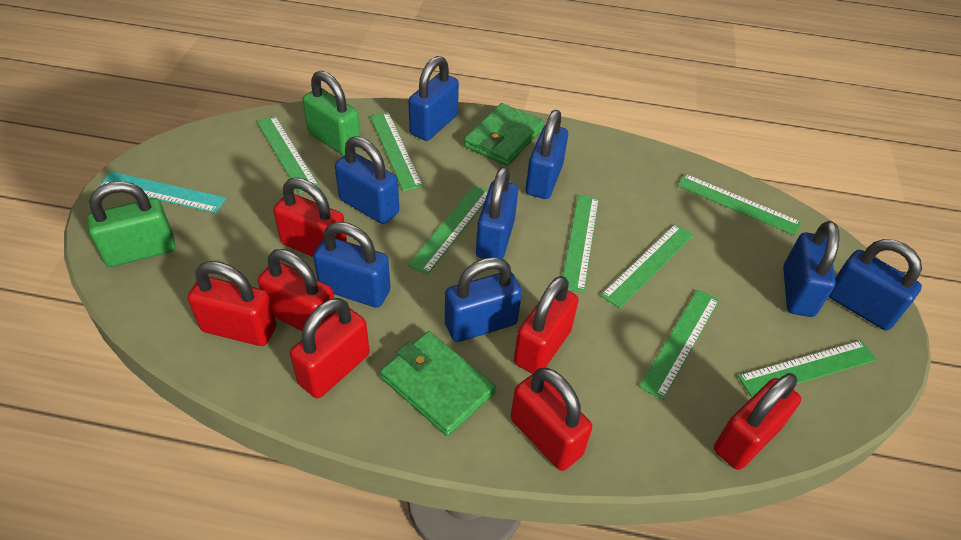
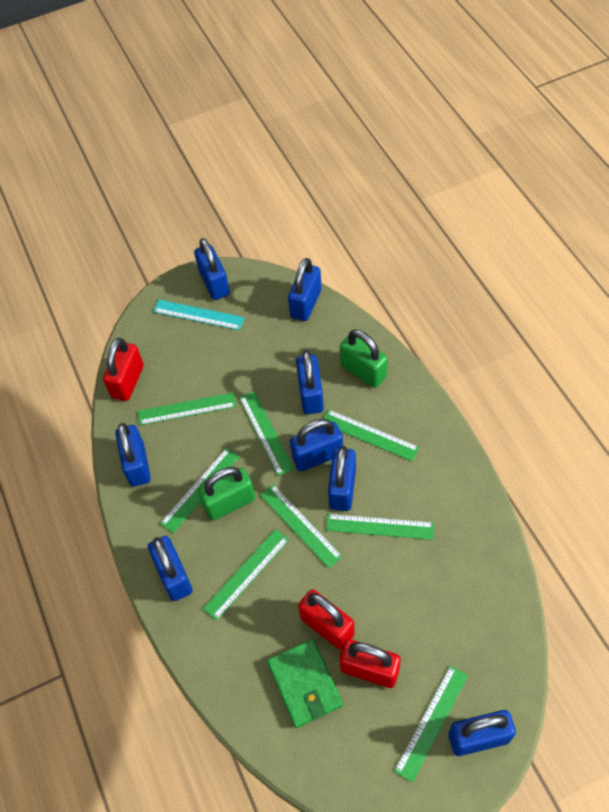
green wallet: [380,331,496,436] [464,103,544,166] = 2 -> [267,639,343,728] = 1
red padlock: [188,261,277,346] [258,249,336,331] [273,177,347,257] [290,298,370,398] [510,368,592,471] [514,276,579,374] [714,373,801,470] = 7 -> [103,338,144,401] [298,589,355,650] [340,639,401,688] = 3

